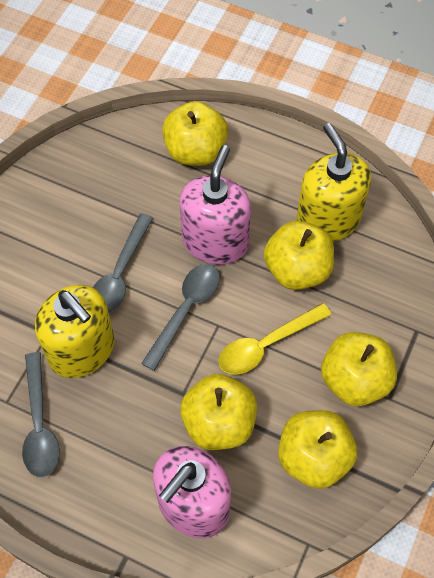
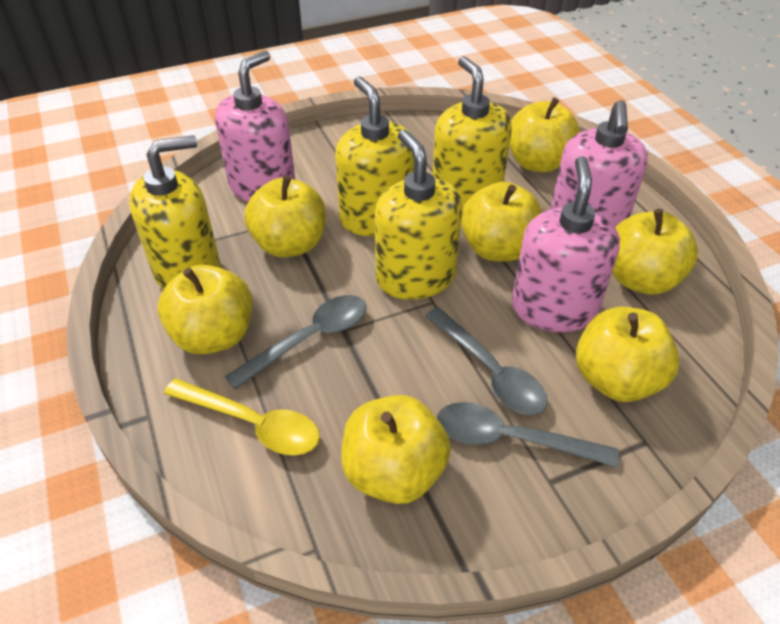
pink soap dispenser: [153,446,231,538] [179,145,251,264] = 2 -> [215,51,295,202] [512,156,620,332] [550,100,648,227] = 3
yellow apple: [162,101,228,166] [180,374,257,450] [264,221,334,290] [278,410,357,489] [321,332,397,406] = 5 -> [158,264,252,354] [245,175,326,258] [341,395,451,504] [461,182,542,262] [509,97,580,172] [576,307,680,402] [612,209,698,295] = 7
yellow soap dispenser: [35,285,114,378] [296,123,371,242] = 2 -> [129,135,221,290] [335,76,414,236] [375,130,462,300] [432,56,512,209] = 4

